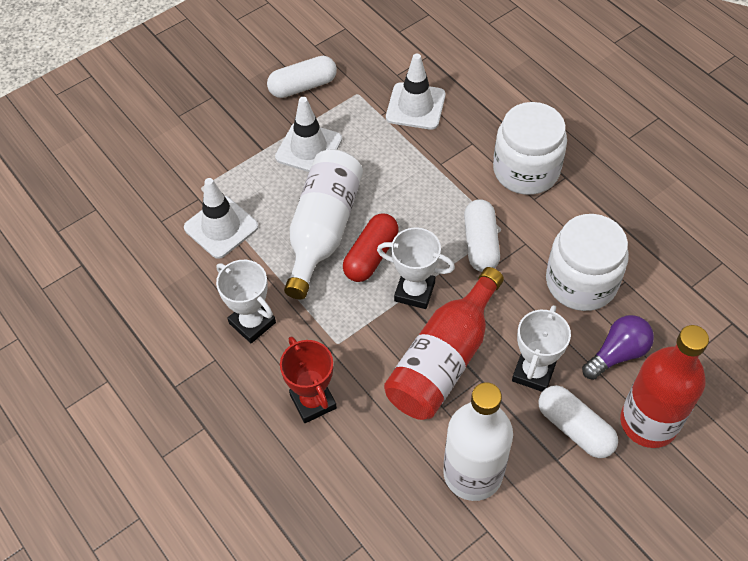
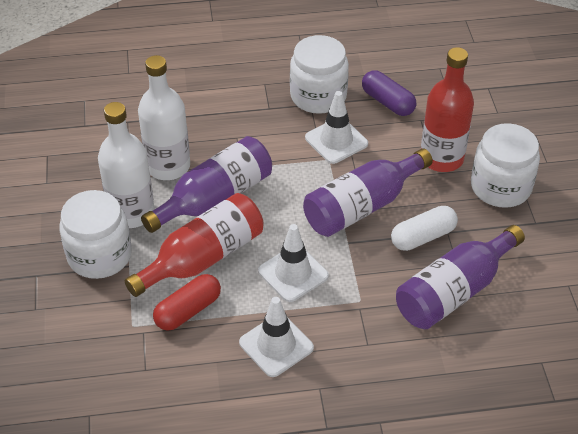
purple bottle: none = 0 -> [141,136,272,233] [303,148,433,237] [396,225,525,329] = 3
purple capsule: none = 0 -> [362,70,416,116] = 1
purple light bulb: [582,315,654,380] = 1 -> none = 0
red trophy: [280,337,337,423] = 1 -> none = 0
white capsule: [267,56,337,98] [464,199,500,272] [538,385,618,458] = 3 -> [391,206,458,251] = 1
white jar: [493,102,567,195] [546,214,629,311] = 2 -> [59,190,132,279] [290,35,349,114] [471,123,540,208] = 3
white trophy: [216,260,276,343] [377,227,455,309] [512,305,571,392] = 3 -> none = 0

